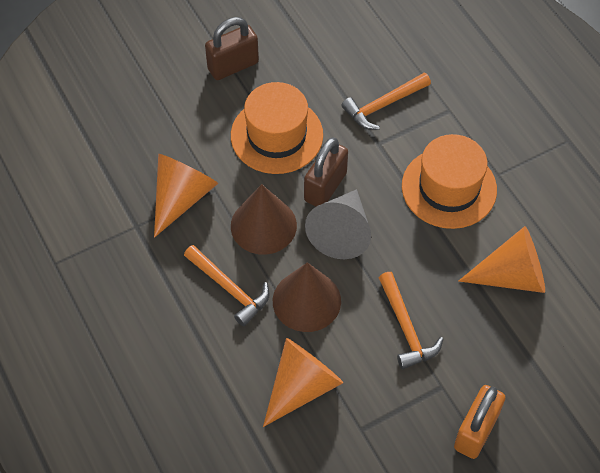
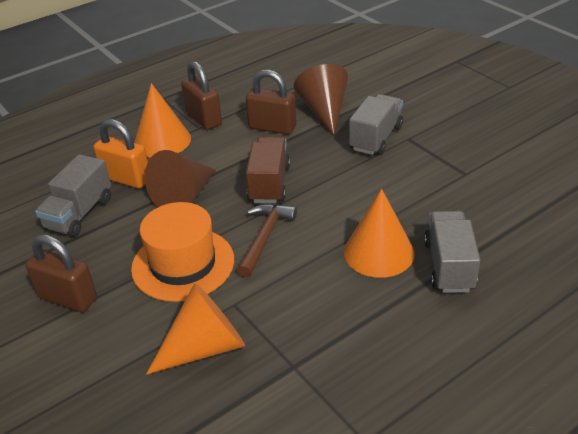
brown hammer: none = 0 -> [237,204,297,278] = 1
brown padlock: [205,17,259,80] [304,137,348,207] = 2 -> [26,234,97,312] [181,61,222,130] [246,70,296,135] = 3
brown truck: none = 0 -> [246,137,290,203] = 1
grey cone: [305,189,371,259] = 1 -> none = 0
grey truck: none = 0 -> [35,154,111,237] [349,94,403,155] [424,211,480,293] = 3
orange hammer: [184,245,270,326] [341,73,431,130] [379,272,443,369] = 3 -> none = 0
orange hat: [231,82,323,174] [402,134,497,229] = 2 -> [131,202,234,302] = 1

